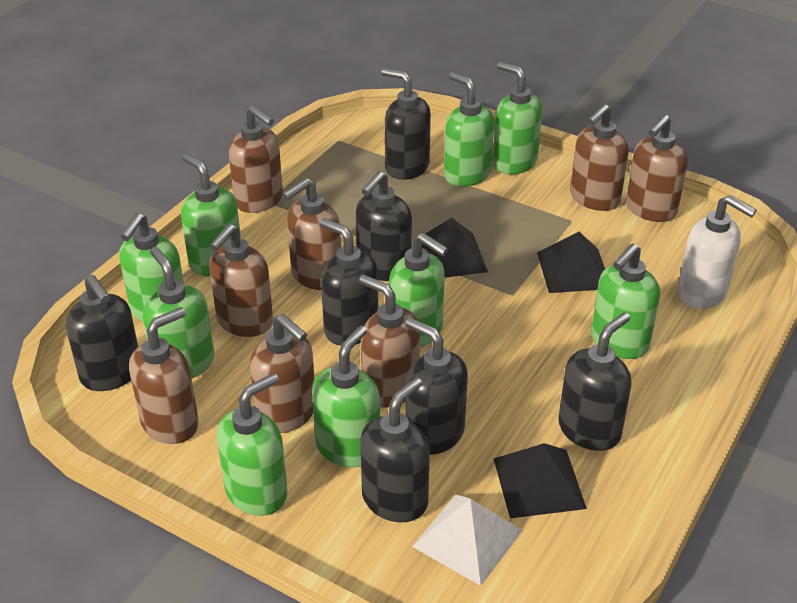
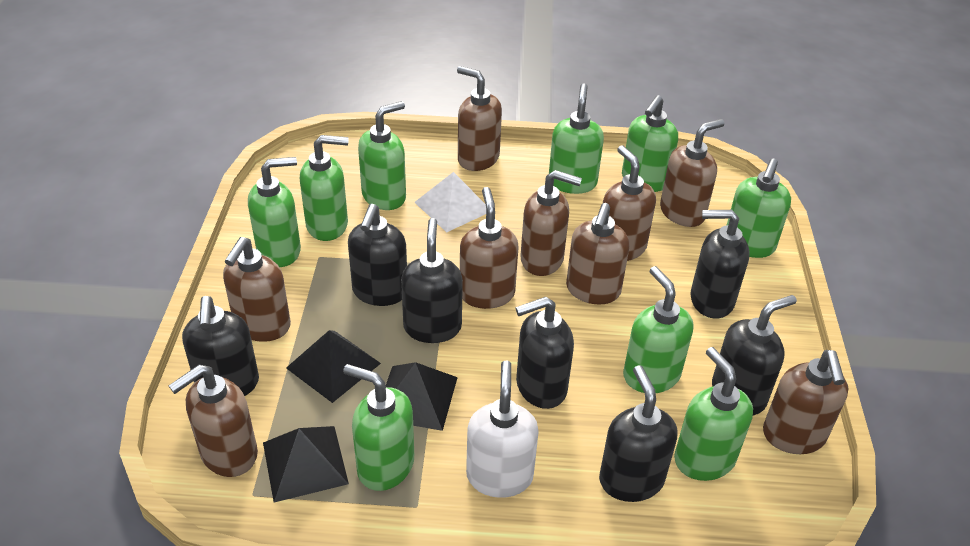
brown soap dispenser: [129,307,199,444] [209,224,273,337] [228,105,283,213] [250,313,315,433] [282,178,341,290] [359,275,420,408] [570,104,629,211] [626,115,688,222] = 8 -> [169,365,258,477] [223,237,291,342] [457,66,502,171] [460,187,518,309] [520,170,582,276] [566,203,630,304] [603,145,656,261] [660,119,724,227] [763,350,849,454] = 9

